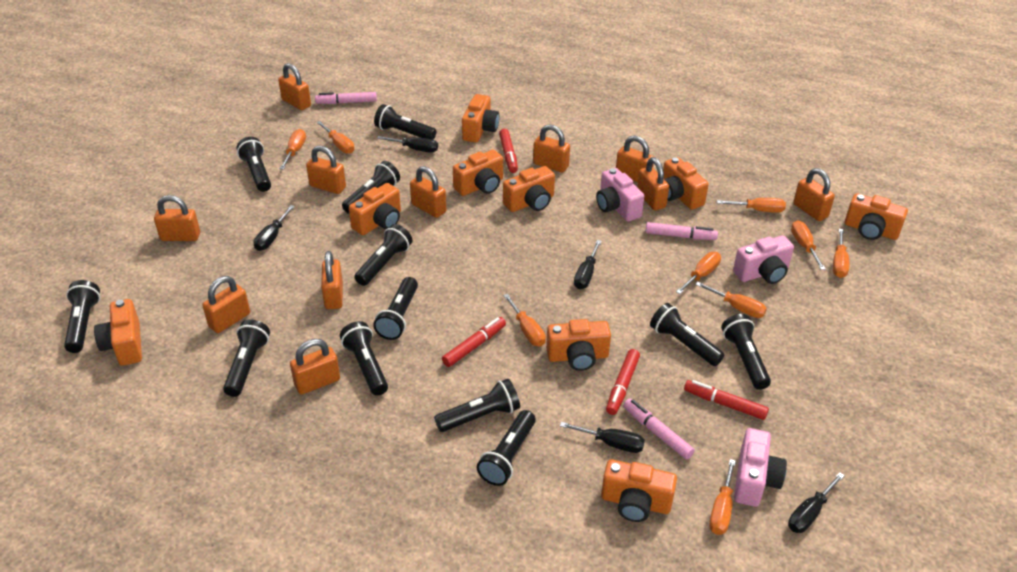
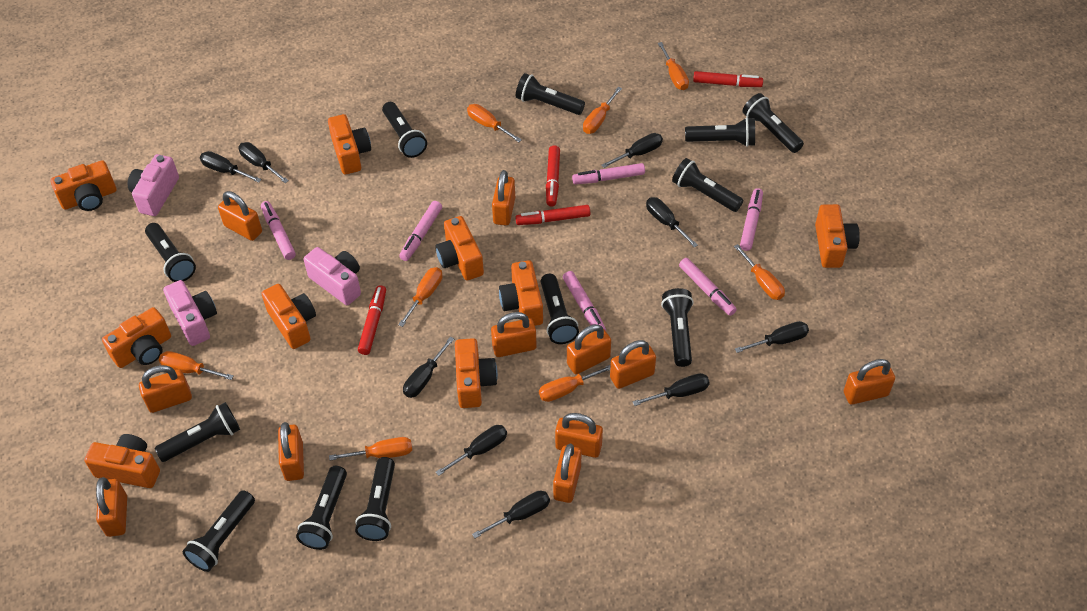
black screwdriver: [253,205,295,251] [377,136,438,153] [560,422,645,453] [574,240,602,289] [788,472,845,533] = 5 -> [200,151,262,183] [238,142,289,183] [403,337,454,398] [436,425,507,476] [472,491,550,538] [601,133,663,168] [633,373,710,406] [646,197,698,248] [735,321,809,353] = 9
orange screwdriver: [279,129,306,170] [316,121,355,154] [503,294,546,347] [676,252,721,294] [695,282,767,318] [709,459,736,535] [717,198,786,212] [791,221,826,270] [833,229,849,278] = 9 -> [159,351,234,380] [329,437,412,460] [398,267,442,327] [467,104,522,142] [539,365,611,402] [583,87,622,134] [658,42,689,90] [734,244,785,300] = 8
pink marker: [315,92,377,104] [623,398,695,460] [645,222,718,240] = 3 -> [261,201,296,260] [399,201,442,261] [563,271,606,331] [572,163,645,184] [679,258,737,316] [740,188,763,251] = 6

